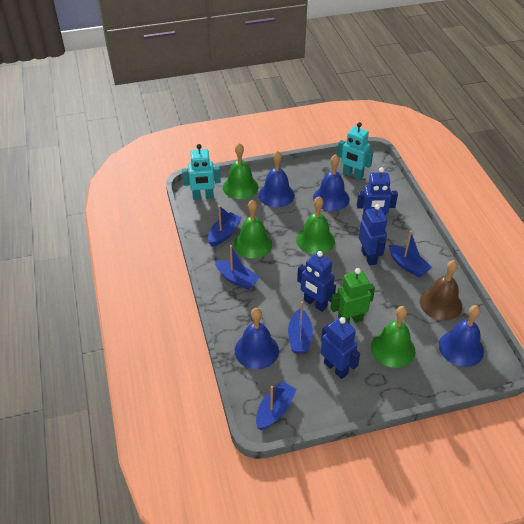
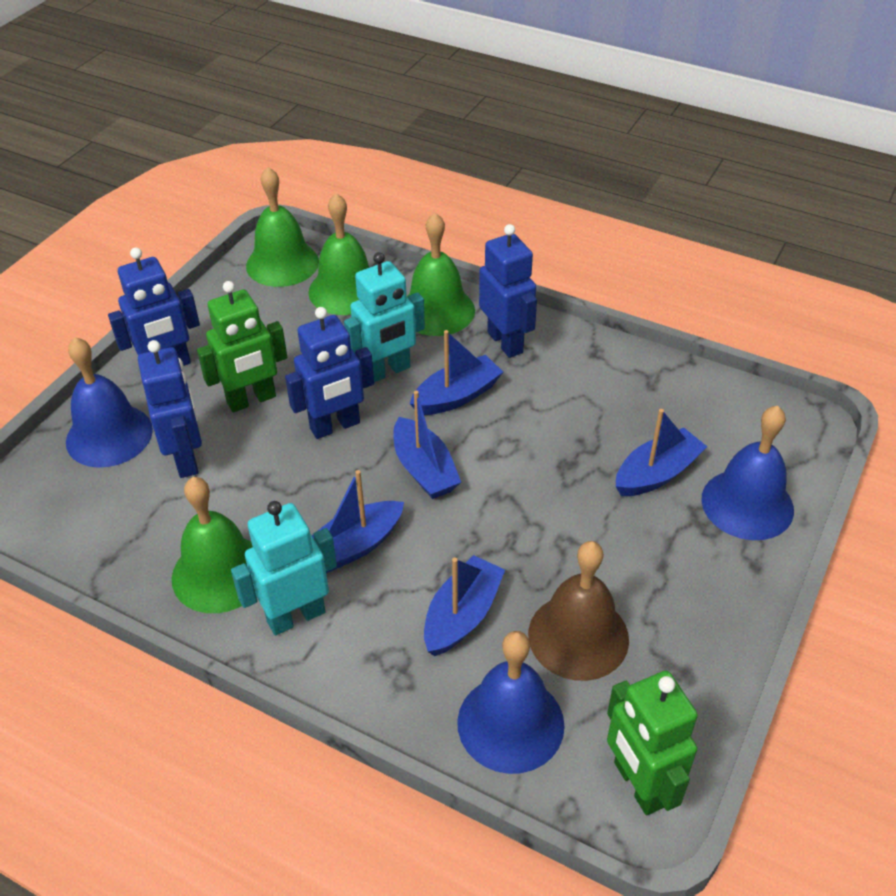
blue bell: [235,308,279,369] [258,151,295,207] [313,154,350,211] [439,305,484,367] = 4 -> [66,337,153,468] [457,631,565,774] [701,406,794,540] = 3
green robot: [331,268,375,323] = 1 -> [197,281,287,412] [607,671,698,815] = 2

